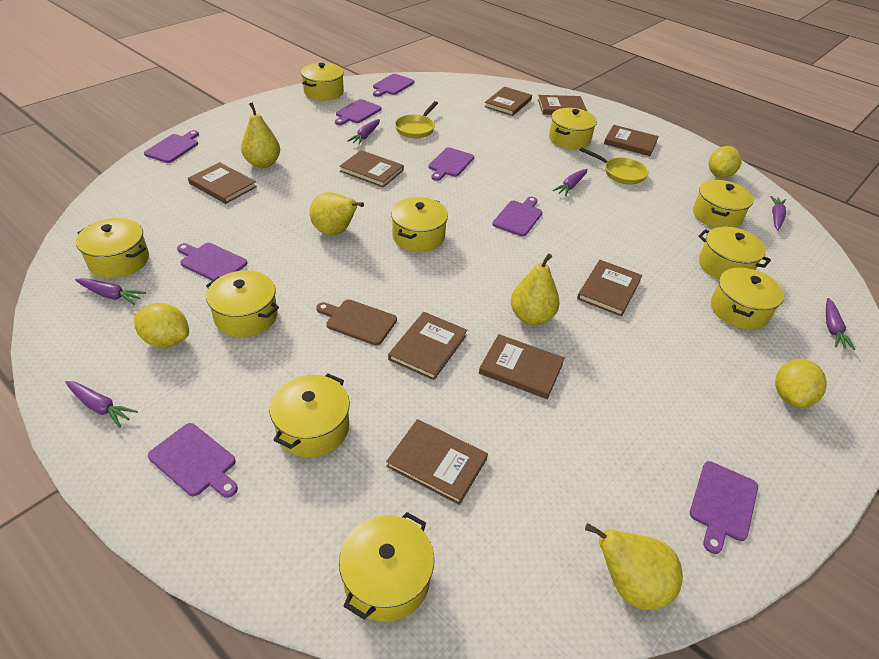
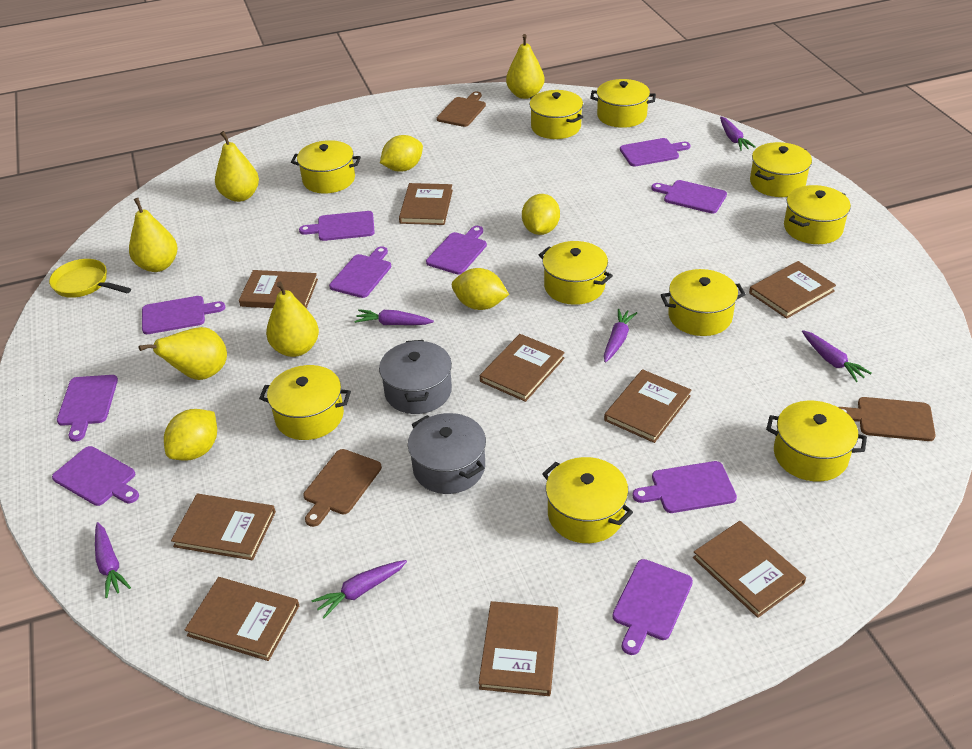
brown cutting board: [316,300,397,345] = 1 -> [303,449,382,527] [437,91,486,127] [838,397,936,441] = 3
grey pot: none = 0 -> [379,340,452,414] [408,413,486,494] = 2
purple cutting board: [144,130,199,163] [148,423,238,498] [177,243,247,281] [335,99,382,125] [373,74,414,97] [428,147,474,181] [492,197,542,236] [690,461,758,554] = 8 -> [52,446,139,506] [57,375,118,442] [142,296,225,334] [299,211,375,241] [329,246,391,298] [426,226,487,275] [612,559,693,655] [620,138,690,167] [633,461,737,513] [651,180,727,214] = 10
yellow lemon: [134,303,189,348] [709,146,742,178] [775,359,827,408] = 3 -> [164,409,217,461] [380,135,423,172] [452,268,509,310] [522,194,560,235] = 4
yellow pan: [395,101,438,138] [580,147,649,185] = 2 -> [49,259,131,298] = 1
yellow pear: [241,102,280,168] [310,192,364,235] [511,254,560,325] [585,523,683,610] = 4 -> [129,198,178,272] [139,327,227,380] [215,131,259,202] [266,282,319,357] [506,34,544,99] = 5

